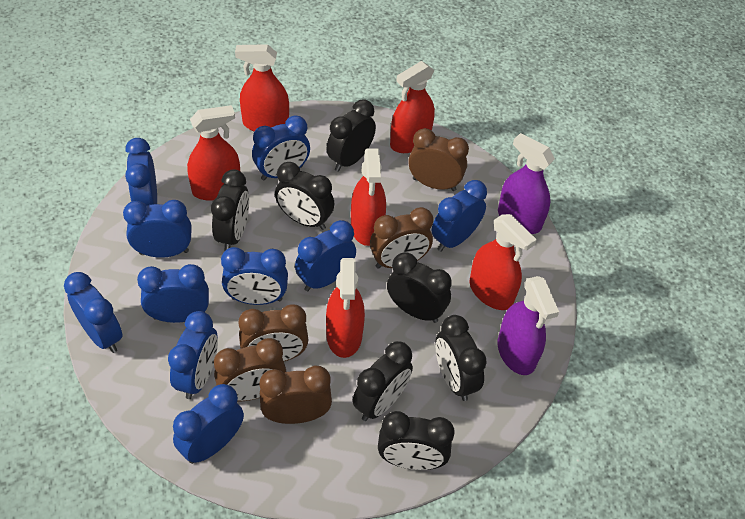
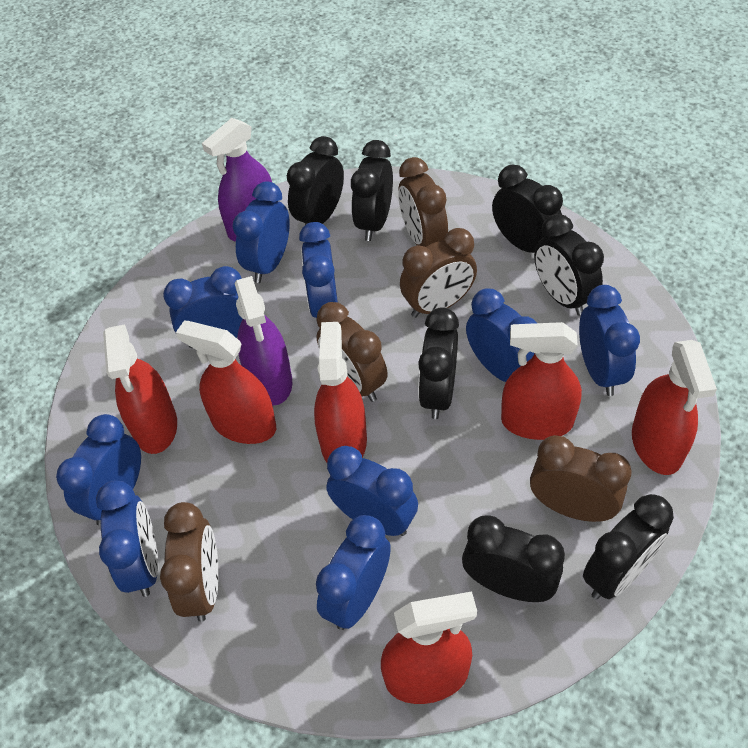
blue clock: [64,272,123,353] [123,200,192,258] [125,138,157,206] [137,264,209,323] [168,311,218,399] [173,384,244,464] [221,247,288,305] [252,115,310,181] [295,220,356,291] [432,180,487,252] = 10 -> [56,414,141,526] [96,480,158,597] [163,266,243,348] [233,181,290,283] [299,222,338,318] [316,515,391,630] [326,446,418,536] [466,288,537,382] [579,285,640,396] = 9

